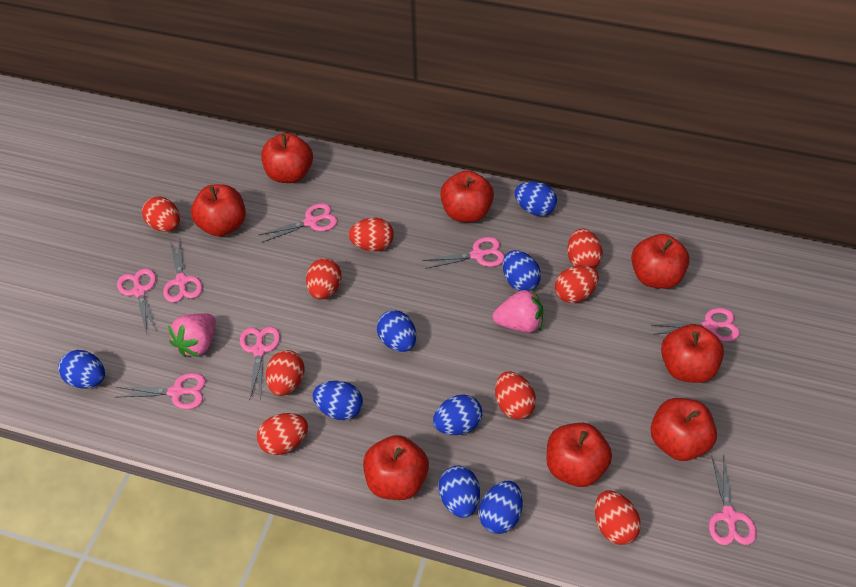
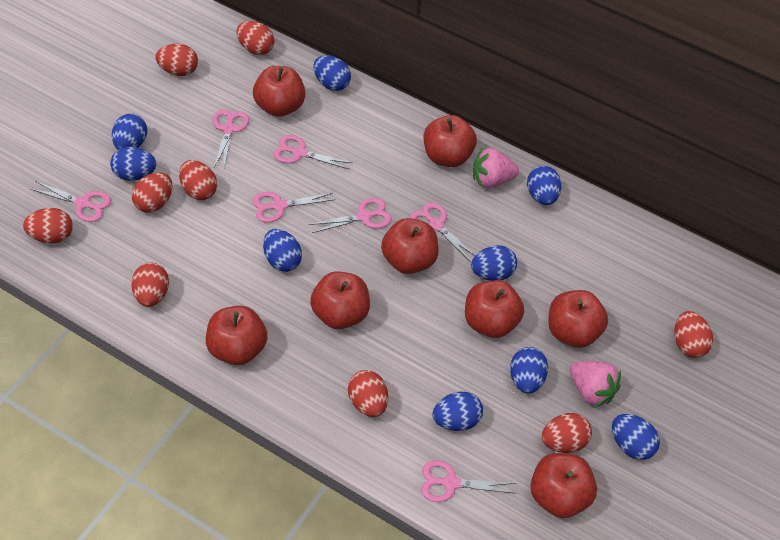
blue egg: [58,350,105,389] [312,381,363,420] [377,310,416,352] [433,394,482,435] [439,466,480,518] [479,481,523,534] [503,250,541,291] [515,181,557,216] = 8 -> [110,147,156,181] [112,113,147,150] [263,229,302,272] [313,55,351,91] [432,392,483,431] [471,245,517,281] [510,347,548,394] [527,166,561,205] [612,414,660,460] = 9
pink scissors: [115,373,206,409] [117,268,156,332] [163,238,202,303] [240,327,280,400] [259,203,337,243] [423,237,505,269] [652,308,740,341] [709,455,757,545] = 8 -> [31,181,111,222] [213,109,249,168] [252,192,335,223] [273,135,352,170] [309,198,391,233] [410,202,475,262] [421,460,517,502] = 7

